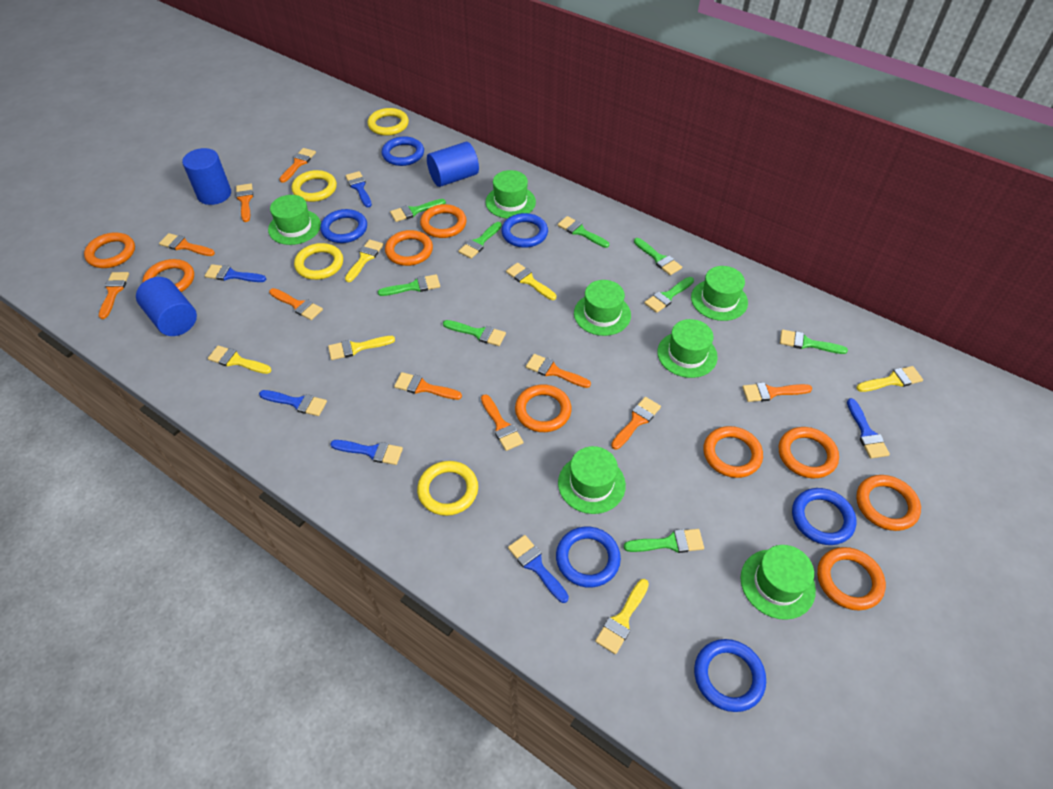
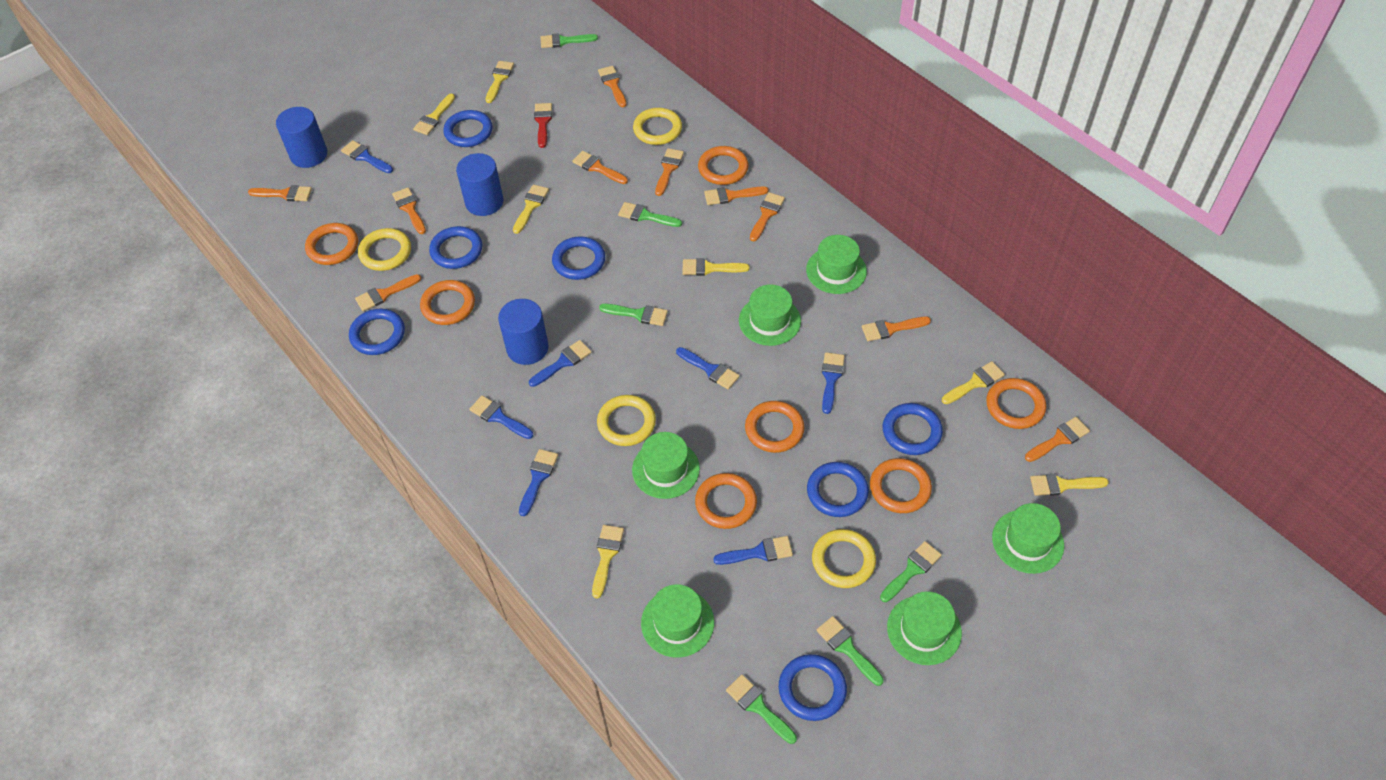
blue brush: [205,264,266,282] [259,390,327,416] [330,440,403,465] [345,171,372,207] [508,535,569,603] [847,398,890,459] = 6 -> [341,140,393,173] [469,396,533,439] [519,449,558,516] [529,340,592,387] [676,347,740,389] [713,536,793,565] [822,352,845,414] = 7
blue ring: [320,209,367,243] [382,136,424,166] [501,213,548,248] [556,527,621,588] [694,639,766,712] [792,488,856,545] = 6 -> [349,309,405,355] [429,226,482,269] [443,110,493,147] [552,237,605,280] [779,654,847,721] [807,462,869,517] [883,403,943,455] = 7
green brush: [378,274,440,296] [390,199,446,222] [443,320,506,346] [458,222,502,259] [558,216,609,248] [624,529,704,553] [634,238,682,275] [644,277,694,313] [780,329,848,354] = 9 -> [540,33,598,48] [599,304,668,326] [618,202,682,227] [726,675,797,744] [816,616,884,686] [880,541,942,602] = 6
green hat: [268,195,321,245] [485,170,536,219] [558,446,626,514] [574,280,631,336] [657,319,718,378] [691,266,748,321] [741,545,816,620] = 7 -> [632,432,700,499] [641,584,714,658] [739,284,801,346] [806,235,867,294] [887,591,962,665] [992,503,1064,574] = 6
orange ring: [84,232,135,268] [143,259,194,292] [385,230,433,266] [420,204,467,238] [515,385,571,432] [703,426,763,478] [779,427,839,478] [817,547,886,610] [856,475,921,531] = 9 -> [305,223,358,265] [420,280,475,325] [695,473,757,529] [698,146,749,185] [745,401,805,453] [870,458,932,513] [986,378,1046,429] = 7
red brush: none = 0 -> [534,103,552,148] = 1
yellow brush: [208,345,271,374] [328,336,395,360] [345,239,384,282] [506,263,556,300] [595,579,649,654] [856,366,923,392] = 6 -> [413,94,455,135] [486,61,514,103] [513,184,549,234] [592,525,624,599] [682,258,749,276] [942,361,1005,404] [1030,474,1109,496] = 7

